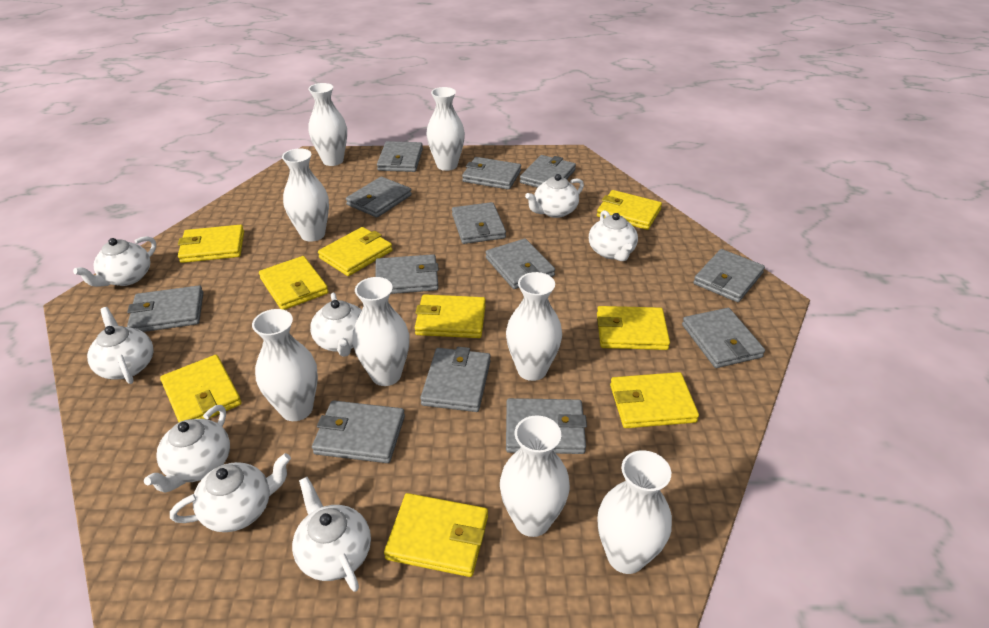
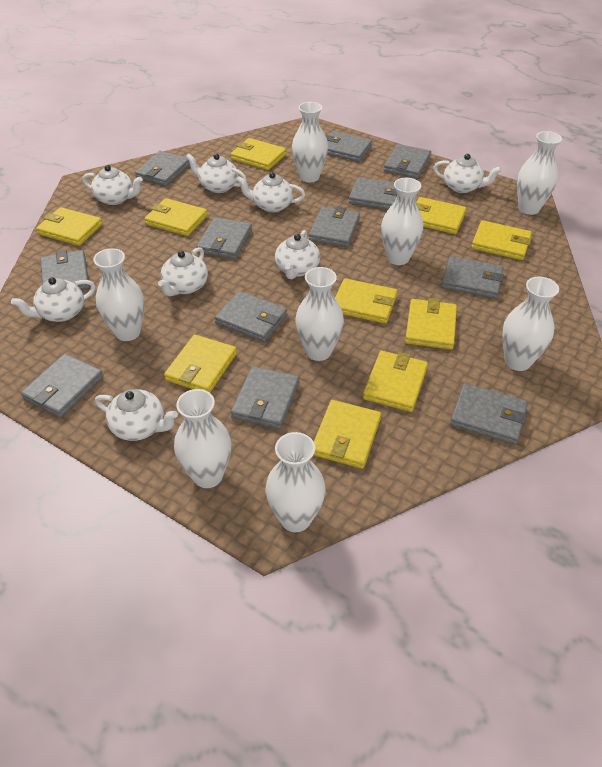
grey wallet: [127,285,204,332] [312,400,405,463] [346,177,412,218] [375,254,439,294] [377,141,423,172] [420,347,491,412] [452,202,506,244] [462,157,521,190] [486,239,555,289] [506,398,587,454] [520,155,576,188] [682,308,765,368] [693,249,765,302] = 13 -> [21,353,104,418] [40,250,90,290] [135,151,190,186] [196,217,252,259] [215,291,287,342] [231,366,299,429] [309,206,360,247] [326,131,372,162] [349,177,397,210] [384,144,431,178] [441,256,504,298] [450,383,528,445] = 12
yellow wallet: [160,355,242,422] [178,225,244,263] [259,256,328,310] [318,227,393,276] [384,493,488,577] [415,294,486,338] [597,190,662,230] [597,306,670,350] [610,372,699,428] = 9 -> [36,207,102,246] [144,198,208,236] [164,334,237,393] [231,138,286,170] [314,400,381,469] [335,278,398,324] [363,351,428,412] [405,298,457,350] [416,197,466,234] [471,220,532,260] = 10

